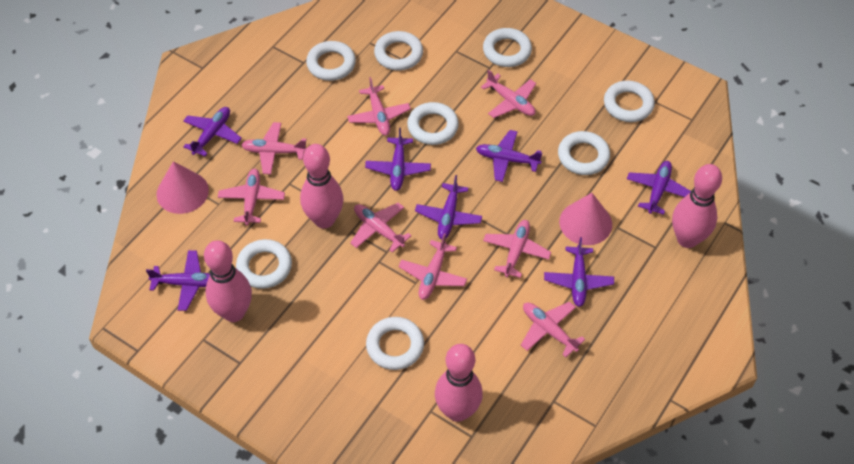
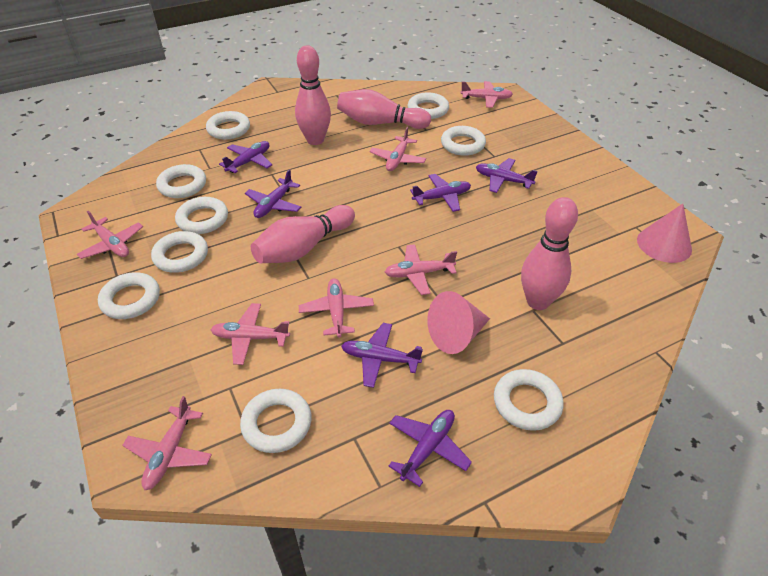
pink plane: [218,169,285,226] [241,122,307,174] [347,77,411,136] [350,202,411,253] [399,233,467,300] [481,70,536,118] [483,220,551,278] [521,301,585,357] = 8 -> [77,211,143,259] [122,396,212,490] [211,303,290,365] [299,278,374,338] [369,127,426,171] [385,244,457,295] [460,81,513,108] = 7
purple plane: [146,250,210,311] [183,107,242,156] [365,128,431,191] [415,175,482,239] [476,130,542,182] [544,237,614,307] [627,161,691,215] = 7 -> [219,141,272,173] [245,169,301,218] [341,323,423,388] [388,410,472,487] [410,174,471,212] [476,158,538,193] = 6
white ring: [236,239,292,289] [306,41,356,81] [366,317,424,370] [374,31,423,70] [407,102,459,145] [483,28,532,67] [558,131,610,175] [604,81,655,122] = 8 -> [98,272,160,319] [151,231,208,273] [156,164,206,198] [175,197,228,234] [206,111,250,140] [240,389,312,453] [408,92,449,119] [441,126,486,156] [494,369,564,431] = 9

